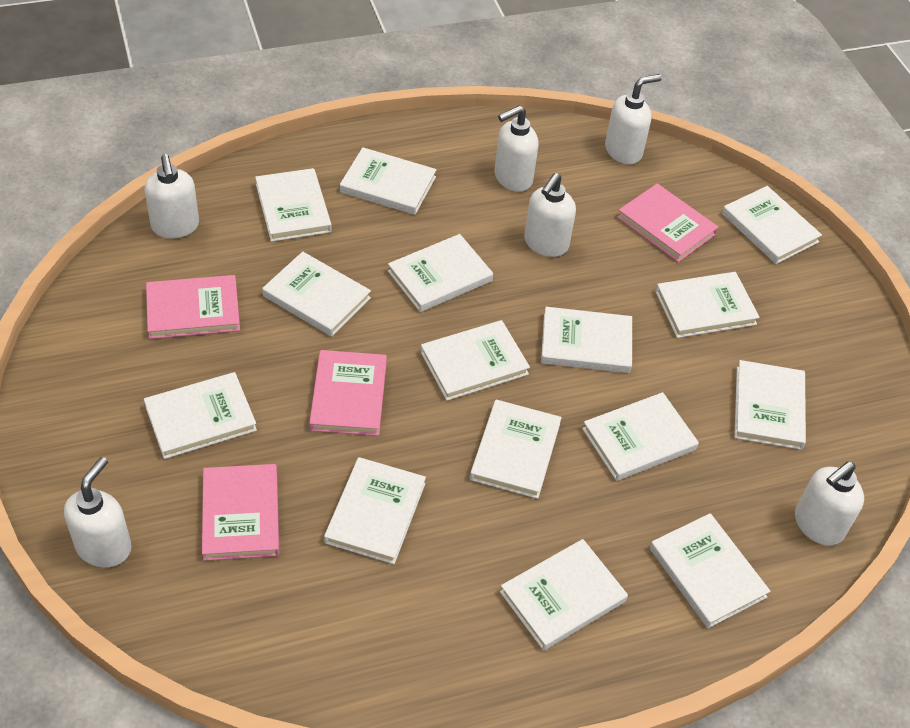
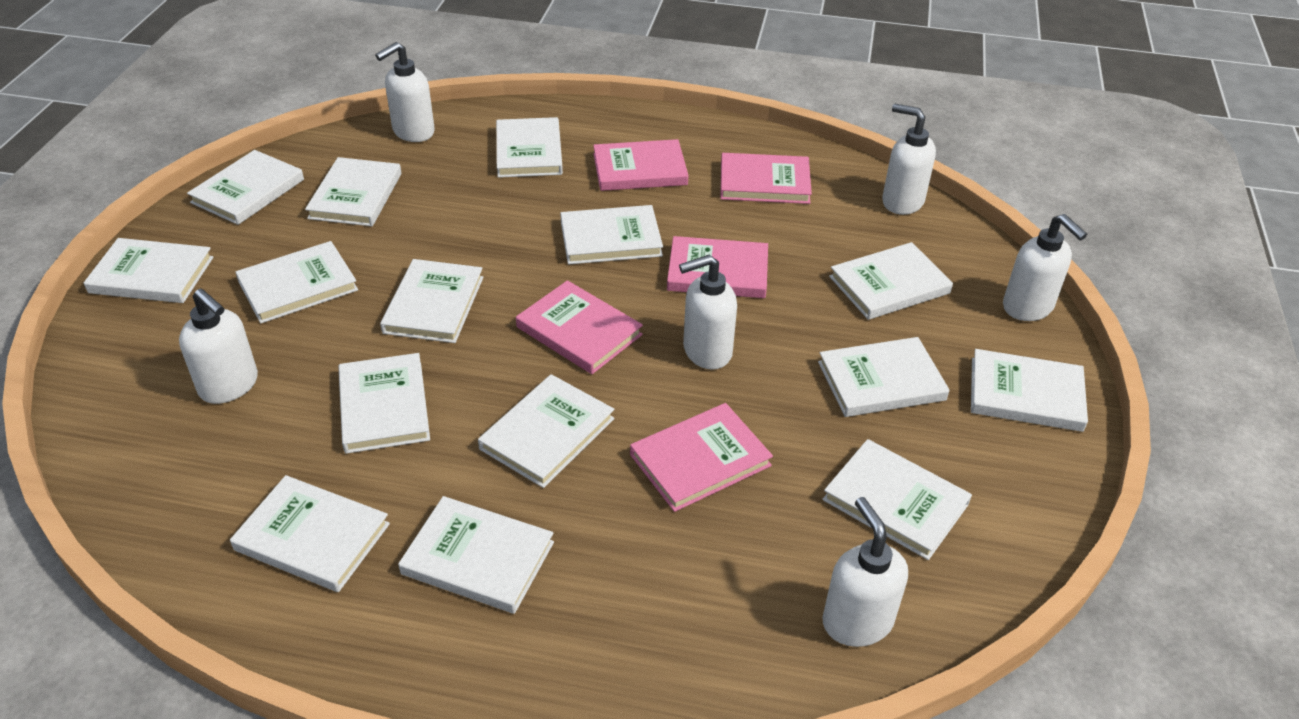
pink book: [146,275,240,339] [202,464,279,561] [309,350,387,436] [617,183,718,262] = 4 -> [516,280,643,374] [593,139,689,191] [630,403,773,512] [667,236,768,298] [720,153,812,204] = 5

